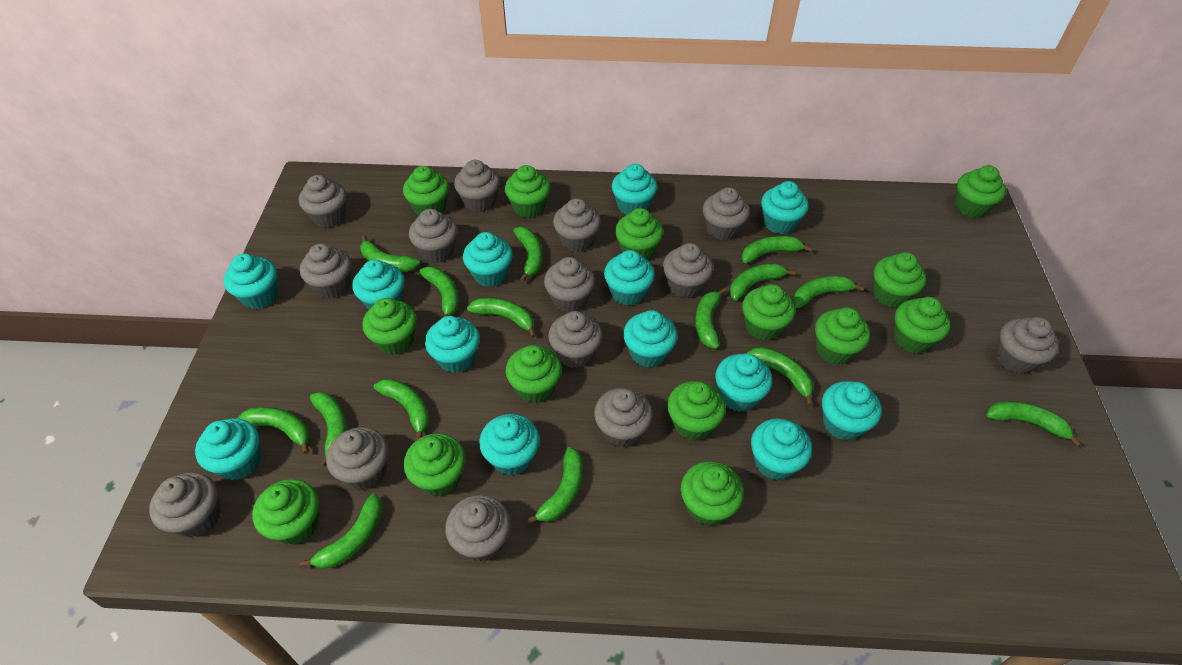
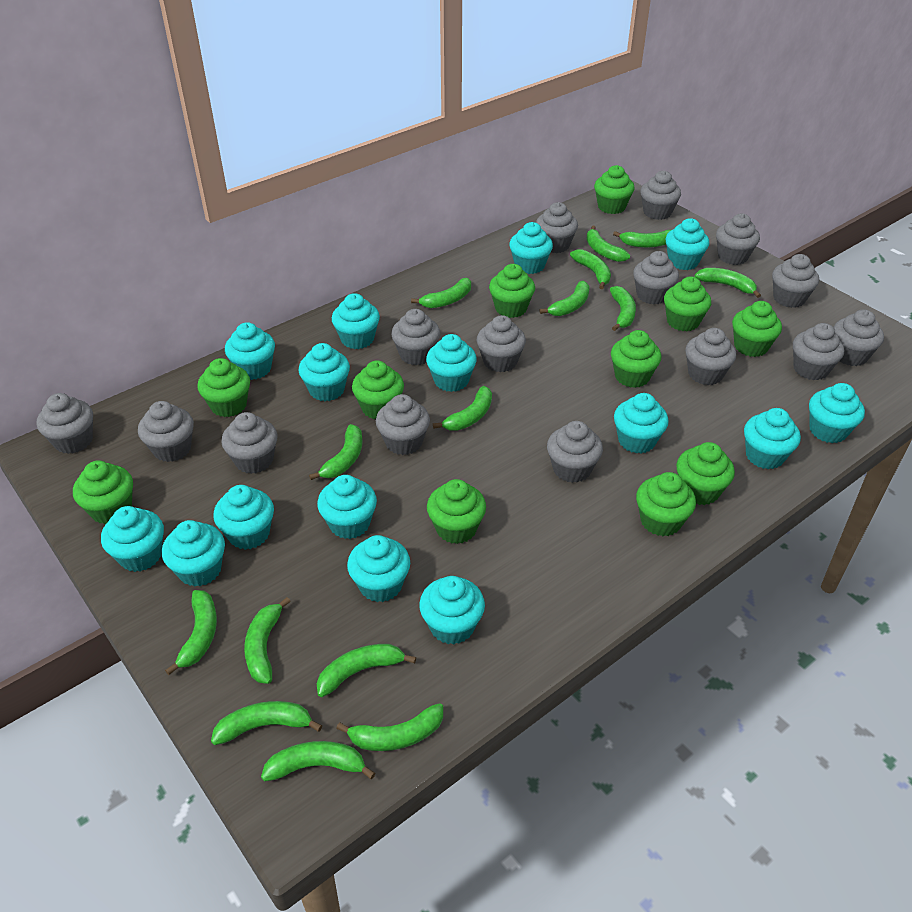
green cupcake: [252,479,319,545] [362,298,417,355] [403,166,449,216] [404,433,466,496] [505,165,551,218] [506,345,562,403] [615,208,664,259] [667,381,726,441] [681,461,744,526] [742,284,795,341] [815,307,870,364] [873,252,926,308] [894,297,951,353] [955,165,1006,218] = 14 -> [73,461,133,524] [197,358,250,417] [352,360,404,419] [427,479,486,544] [489,264,535,318] [594,165,634,214] [611,330,661,388] [636,472,696,536] [664,276,711,331] [676,442,735,505] [732,301,782,357] = 11
grey cupcake: [149,472,221,538] [299,175,346,228] [300,244,351,299] [326,427,388,490] [409,209,458,263] [445,495,511,562] [454,160,500,212] [544,257,595,312] [548,311,603,368] [553,198,601,252] [594,387,653,447] [663,243,713,298] [703,187,750,241] [996,317,1059,374] = 14 -> [37,393,93,454] [138,401,194,462] [221,412,277,474] [376,394,430,455] [391,309,440,365] [477,315,526,372] [536,202,578,253] [547,421,603,483] [633,251,679,304] [640,171,681,220] [685,328,736,385] [716,214,760,265] [772,254,819,308] [793,323,844,380] [833,309,884,366] = 15
turquoise cupcake: [195,418,261,480] [224,254,278,309] [352,260,405,310] [425,316,480,373] [463,232,513,287] [479,414,540,476] [604,250,655,306] [612,164,657,215] [623,310,678,368] [715,353,773,412] [751,418,812,480] [761,181,809,234] [822,381,882,441] = 13 -> [101,506,164,572] [162,520,225,587] [213,485,274,550] [225,322,275,380] [298,343,350,401] [317,475,377,539] [332,293,380,349] [347,535,410,602] [419,576,485,645] [426,334,477,392] [509,222,553,274] [614,393,669,453] [666,218,709,270] [744,408,801,469] [809,383,865,443] = 15

